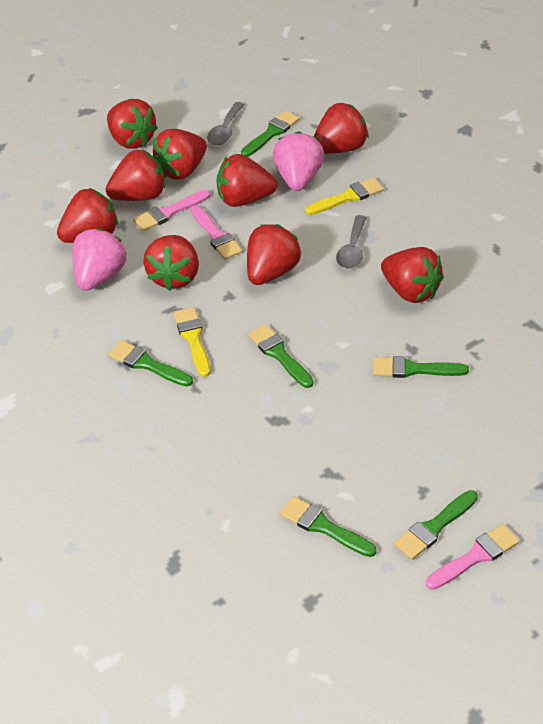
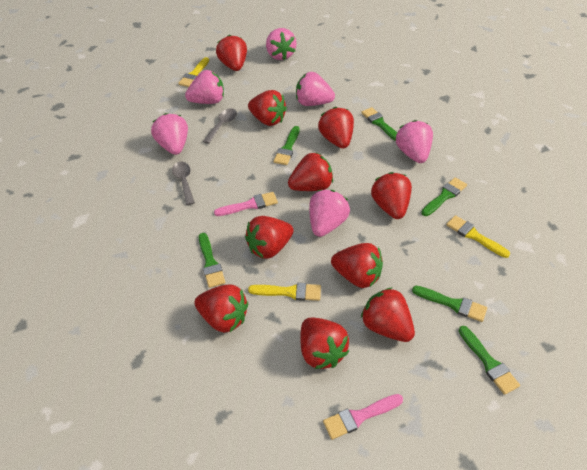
pink brush: [133,190,210,231] [191,205,242,260] [426,524,519,590] = 3 -> [214,192,278,216] [323,394,403,440] = 2
pink strawberry: [72,228,127,291] [273,131,324,191] = 2 -> [151,113,188,155] [185,70,224,104] [266,28,297,60] [296,72,335,106] [309,190,350,237] [396,120,433,163] = 6
red strawberry: [57,188,118,243] [106,150,165,201] [107,99,158,149] [143,235,199,291] [153,129,207,179] [217,154,277,207] [247,224,301,285] [314,103,369,154] [381,247,444,303] = 9 -> [194,284,248,333] [216,34,247,71] [245,216,294,259] [248,90,287,126] [288,153,333,191] [300,318,349,369] [318,107,354,148] [331,243,383,288] [361,287,415,342] [371,172,412,219] = 10
yellow brush: [174,307,210,377] [305,178,384,215] = 2 -> [178,57,209,87] [248,283,321,301] [446,215,510,258] = 3

